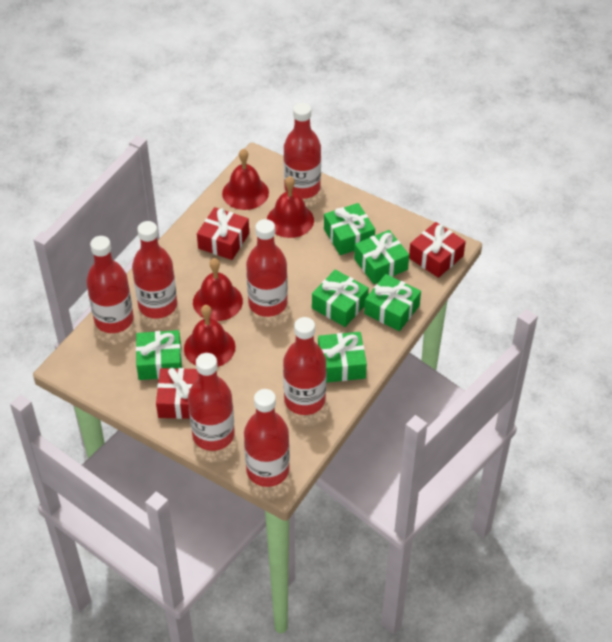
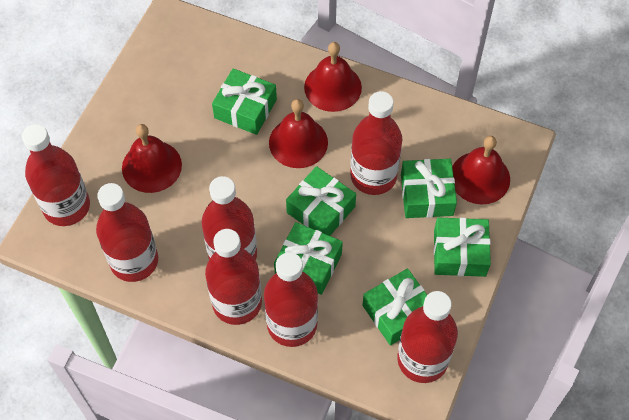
red gift: [156,368,198,419] [197,207,249,260] [409,222,466,278] = 3 -> none = 0

